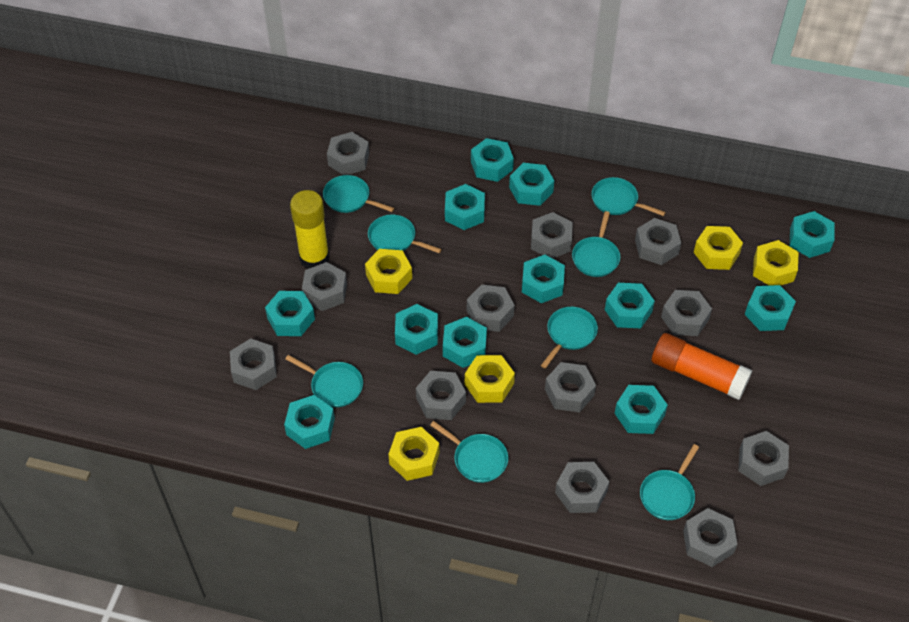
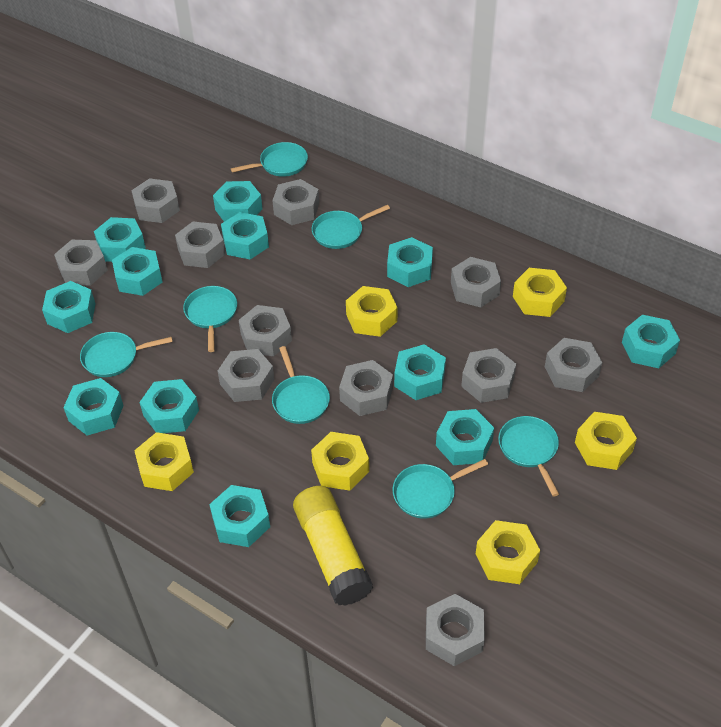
grey nut: [230,338,277,390] [302,262,347,311] [327,132,369,175] [416,371,466,420] [467,284,515,332] [531,212,573,259] [545,362,596,412] [555,462,609,513] [635,218,681,265] [661,290,712,336] [683,508,738,567] [738,431,789,486] = 12 -> [54,240,108,286] [131,178,180,223] [175,222,225,268] [218,349,274,402] [239,305,292,356] [272,179,319,225] [339,360,393,416] [426,594,485,666] [451,257,501,308] [461,348,516,403] [545,338,602,392] = 11
orange glue stick: [652,333,752,400] = 1 -> none = 0
turquoise pan: [286,355,363,407] [323,175,394,213] [368,215,442,253] [430,421,508,483] [541,307,598,368] [572,211,620,277] [592,177,666,216] [640,444,699,520] = 8 -> [80,332,173,377] [183,286,237,352] [231,142,308,177] [272,346,330,424] [312,205,390,249] [393,459,488,519] [498,416,559,497] = 7
yellow nut: [365,249,412,294] [388,427,440,481] [465,355,515,403] [694,226,743,270] [753,240,798,286] = 5 -> [134,432,194,491] [311,432,369,491] [346,286,398,337] [476,520,540,584] [513,268,567,317] [575,412,637,470] = 6

